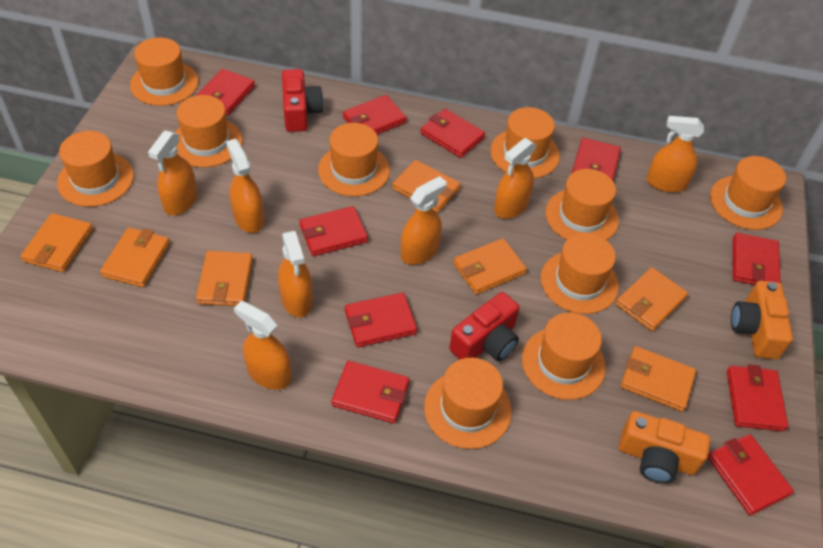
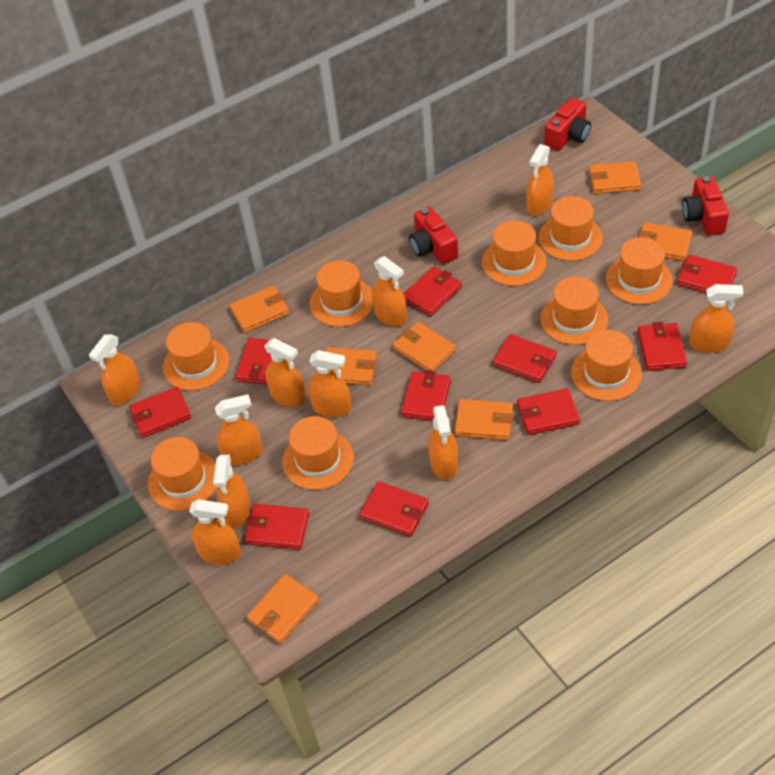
orange camera: [619,411,710,484] [731,281,793,359] = 2 -> none = 0
orange hat: [57,131,134,207] [130,37,198,106] [175,95,243,167] [318,123,390,196] [424,358,512,449] [490,107,560,178] [522,313,606,400] [541,233,619,314] [545,169,619,240] [710,156,786,230] = 10 -> [148,437,217,511] [163,322,229,391] [282,416,354,490] [310,260,373,327] [482,220,547,286] [539,196,603,261] [541,276,608,345] [571,330,642,401] [606,237,673,304] = 9
orange spray bottle: [148,131,197,215] [226,139,264,233] [234,301,292,390] [278,231,313,317] [401,176,447,265] [494,138,537,219] [647,116,704,193] = 7 -> [89,334,141,405] [189,499,241,564] [213,455,251,529] [215,394,263,465] [264,338,306,407] [308,350,351,417] [372,256,407,327] [428,405,458,480] [526,144,554,216] [689,284,744,353] = 10
red camera: [282,69,323,132] [449,292,519,361] = 2 -> [409,207,458,264] [545,97,591,151] [682,176,729,236] = 3

